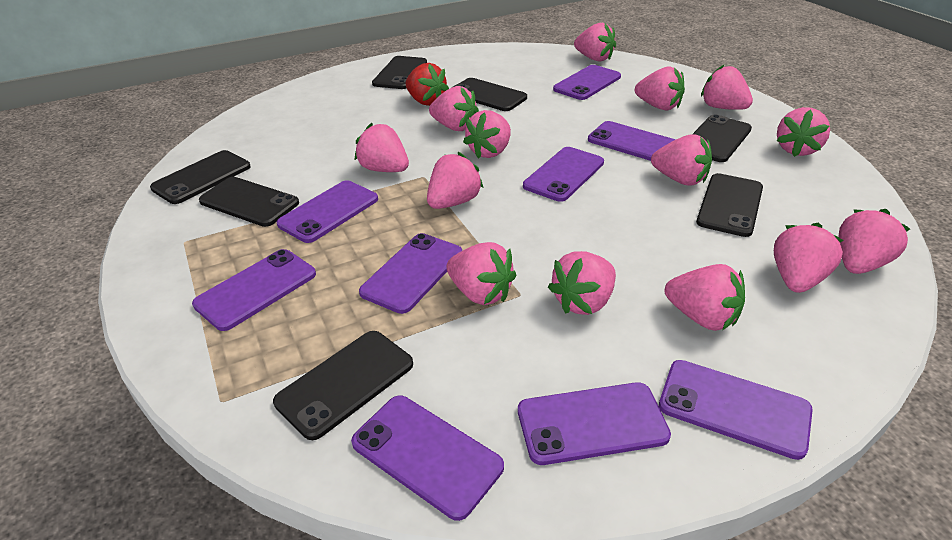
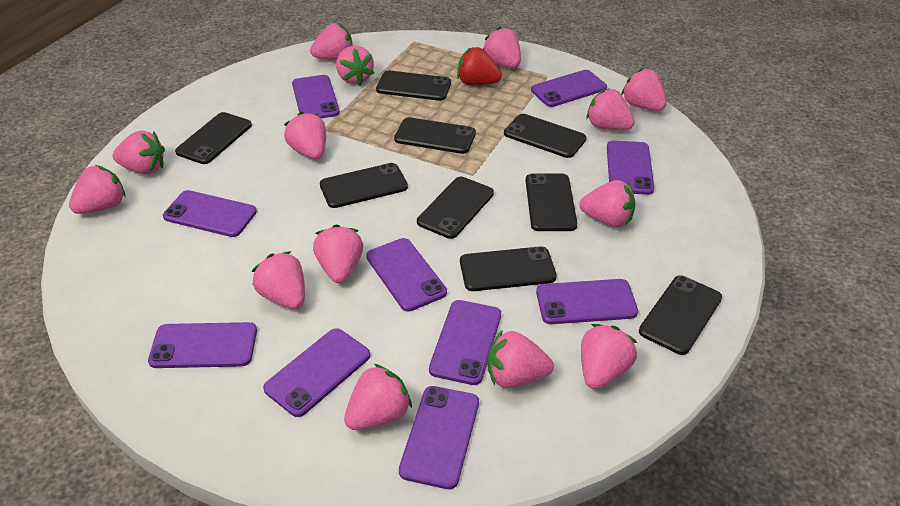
black phone: [150,150,251,204] [199,177,299,227] [273,331,413,440] [372,56,427,89] [453,78,527,111] [693,114,752,162] [696,173,763,237] = 7 -> [175,112,252,164] [320,163,408,208] [376,71,451,101] [394,117,476,154] [417,177,494,239] [460,246,557,291] [504,114,586,158] [526,173,577,231] [639,275,722,355] = 9
purple phone: [192,249,316,331] [277,180,378,243] [351,395,504,521] [359,233,462,314] [518,382,671,465] [523,147,604,202] [553,65,621,100] [588,121,676,161] [659,360,813,460] = 9 -> [148,322,257,368] [163,190,257,237] [263,328,370,417] [292,75,340,118] [366,238,447,312] [399,386,479,489] [429,300,501,385] [531,70,607,107] [536,279,638,324] [607,140,654,195] = 10

